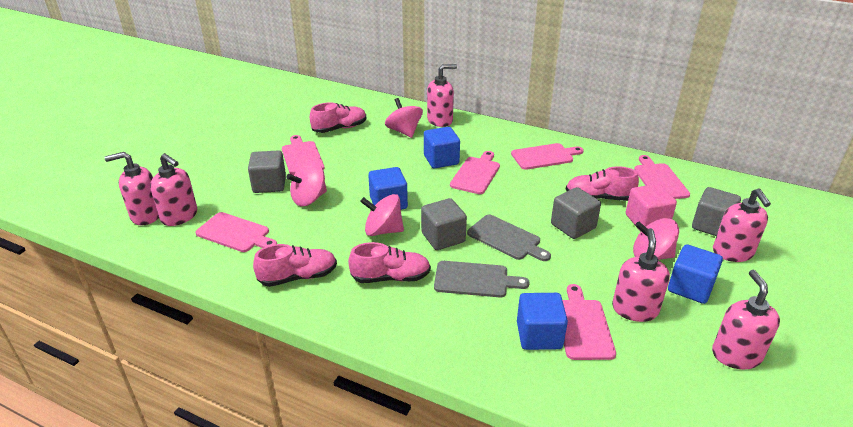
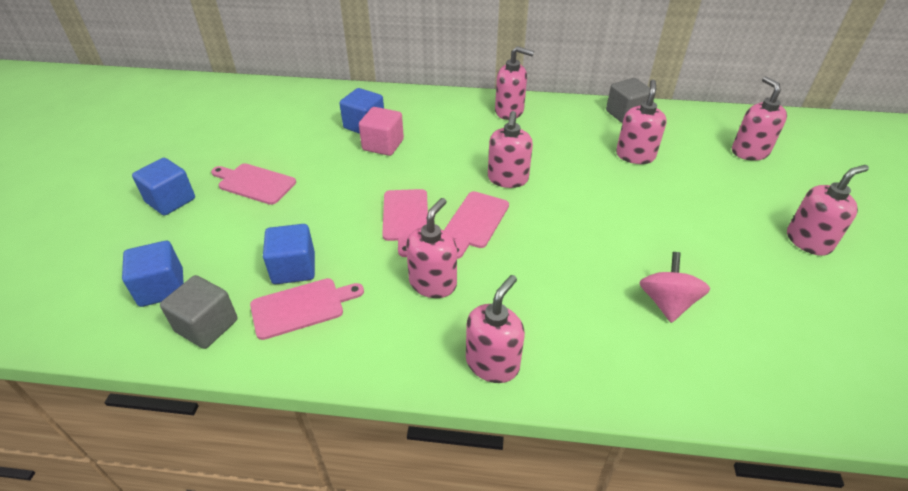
grey cube: [248,150,286,193] [421,198,467,250] [551,187,601,239] [692,187,741,236] = 4 -> [160,275,237,349] [606,78,650,123] = 2
grey cutting board: [434,261,530,297] [467,215,551,261] = 2 -> none = 0
pink cutting board: [195,212,277,252] [282,135,325,175] [450,151,500,194] [511,143,584,170] [562,284,616,360] [634,155,690,199] = 6 -> [211,163,296,205] [250,278,364,340] [382,189,428,257] [444,191,509,259] = 4
pink shoe: [253,244,337,287] [310,102,366,133] [348,242,431,283] [566,166,639,201] = 4 -> none = 0
pink soap dispenser: [105,152,159,225] [150,153,197,226] [427,64,457,127] [612,228,670,322] [712,270,780,369] [713,188,771,262] = 6 -> [406,198,457,298] [466,275,525,383] [488,111,533,188] [495,46,534,120] [616,79,667,164] [732,76,787,161] [787,165,869,256] = 7
pink spinning top: [286,161,327,206] [360,194,404,236] [385,98,423,138] [633,218,679,260] = 4 -> [639,252,710,323] = 1

